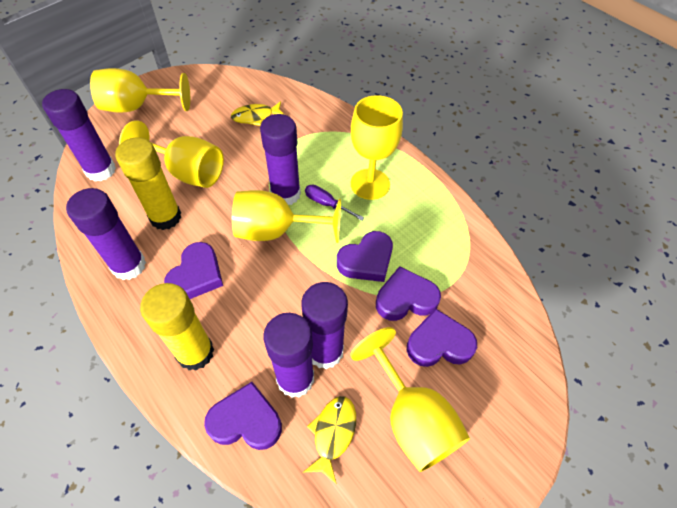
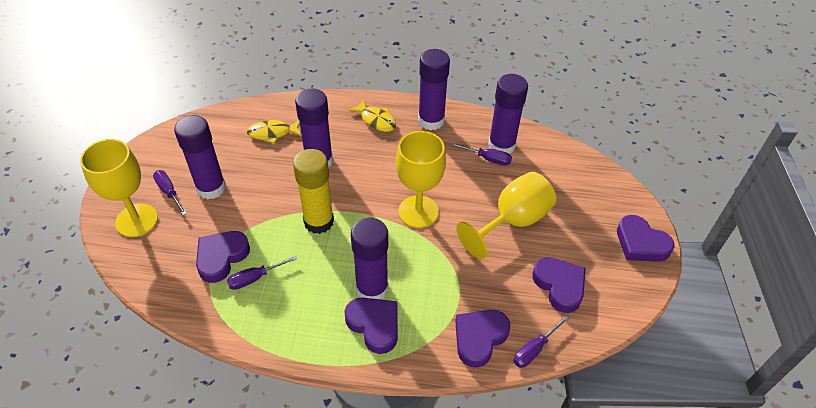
purple screwdriver: [305,185,364,221] = 1 -> [153,170,187,215] [227,255,297,290] [451,143,512,166] [513,316,569,368] = 4
yellow glue stick: [115,137,181,230] [140,283,214,371] = 2 -> [293,149,334,234] = 1
yellow goblet: [90,68,190,113] [119,120,224,188] [232,190,341,243] [350,327,470,472] [351,95,403,200] = 5 -> [80,139,158,237] [396,131,446,228] [456,172,556,259] = 3

